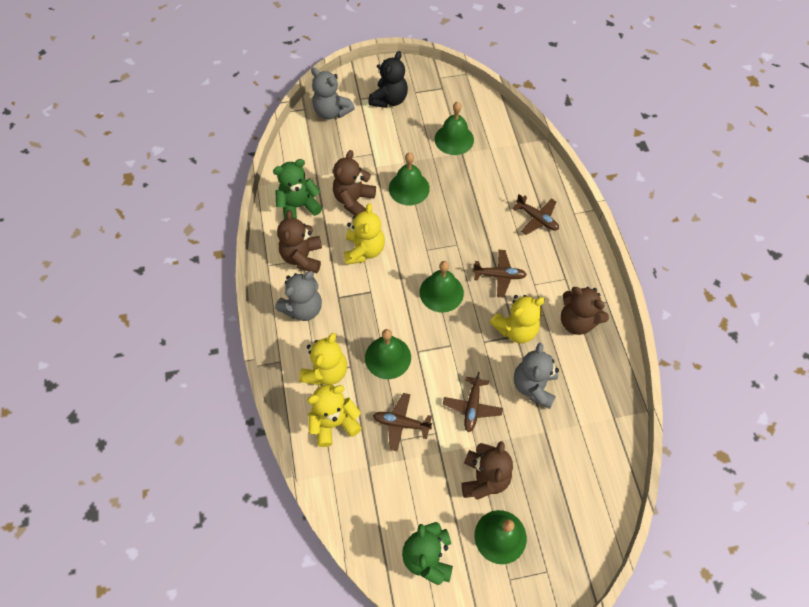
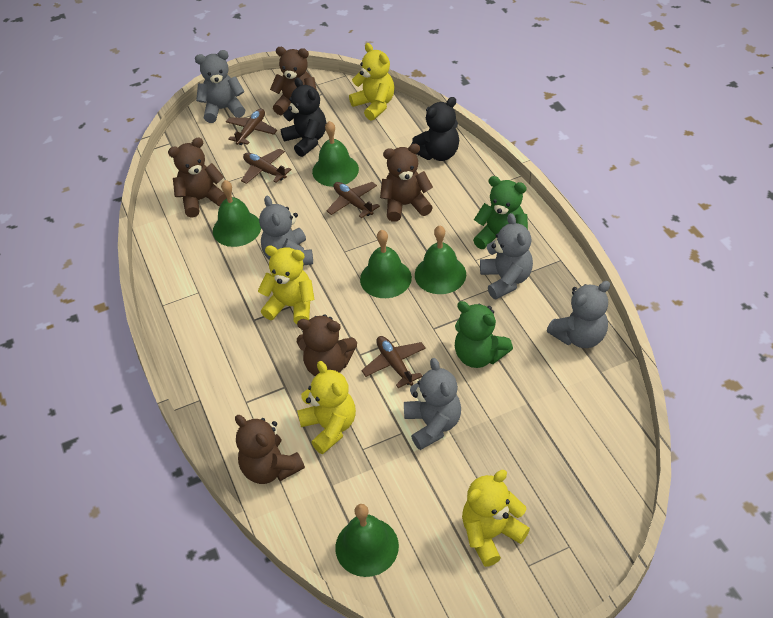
black teddy bear: [368,51,408,108] = 1 -> [281,78,326,157] [412,97,459,161] = 2
brown teddy bear: [277,210,322,273] [333,150,376,216] [462,441,513,500] [561,287,609,335] = 4 -> [168,138,227,218] [235,415,305,484] [270,47,317,115] [297,314,357,376] [380,144,433,222] = 5
grey teddy bear: [275,271,322,321] [311,67,355,120] [514,343,559,409] = 3 -> [195,50,245,123] [259,196,313,266] [404,358,461,450] [480,213,533,299] [547,281,610,348] = 5

